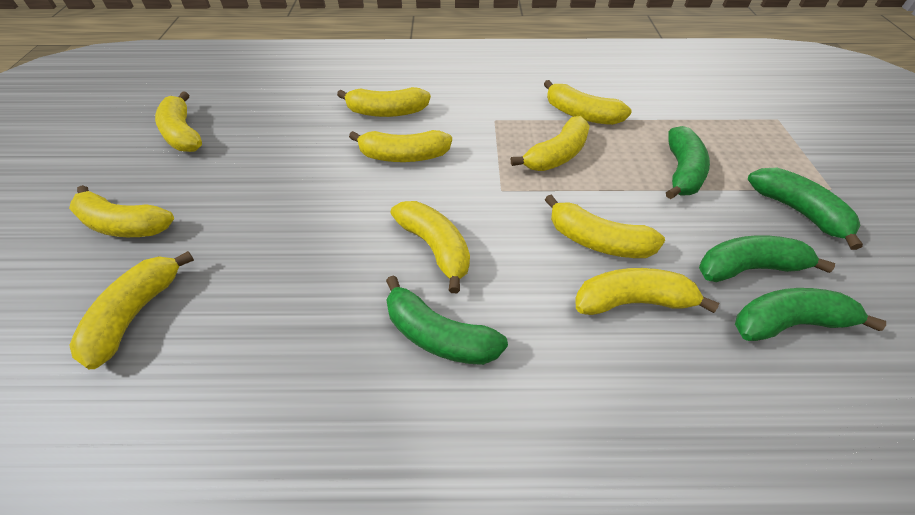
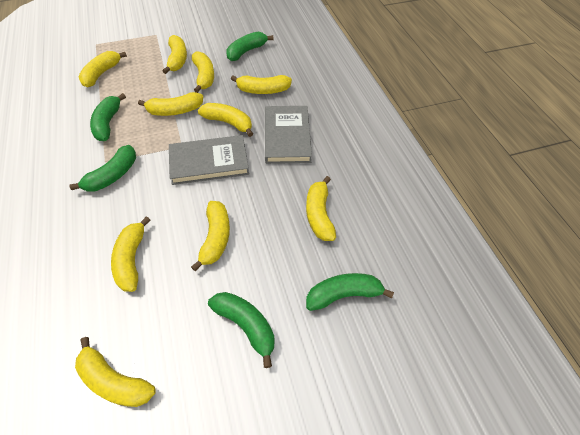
grey book: none = 0 -> [169,135,249,185] [265,106,312,164] = 2

